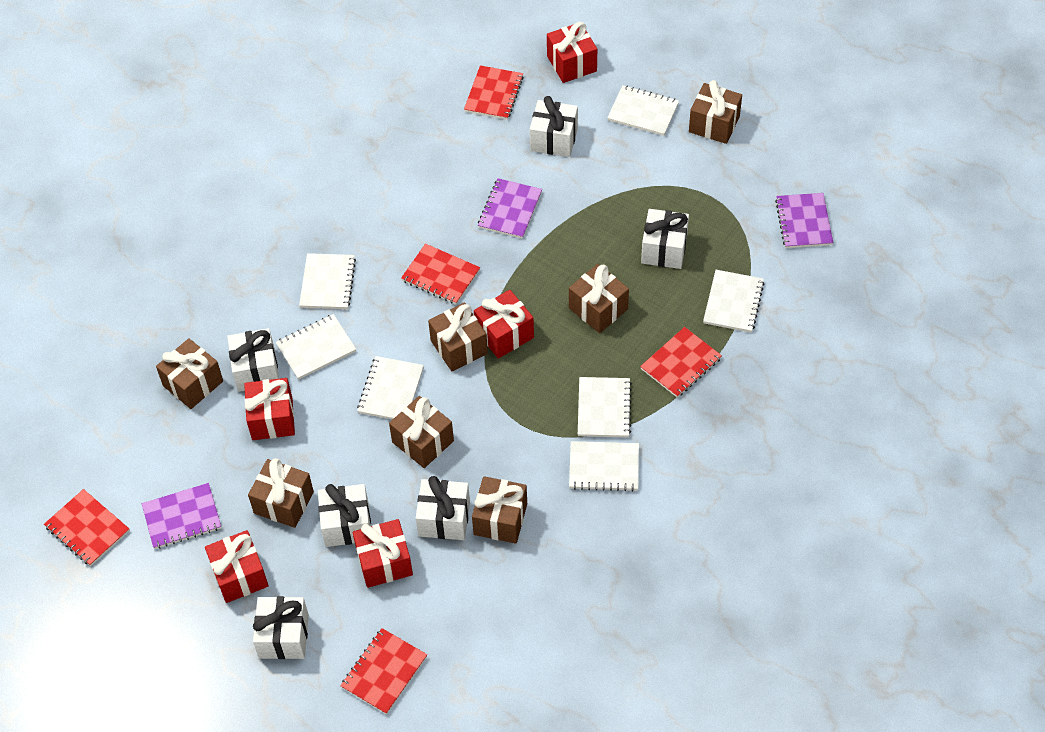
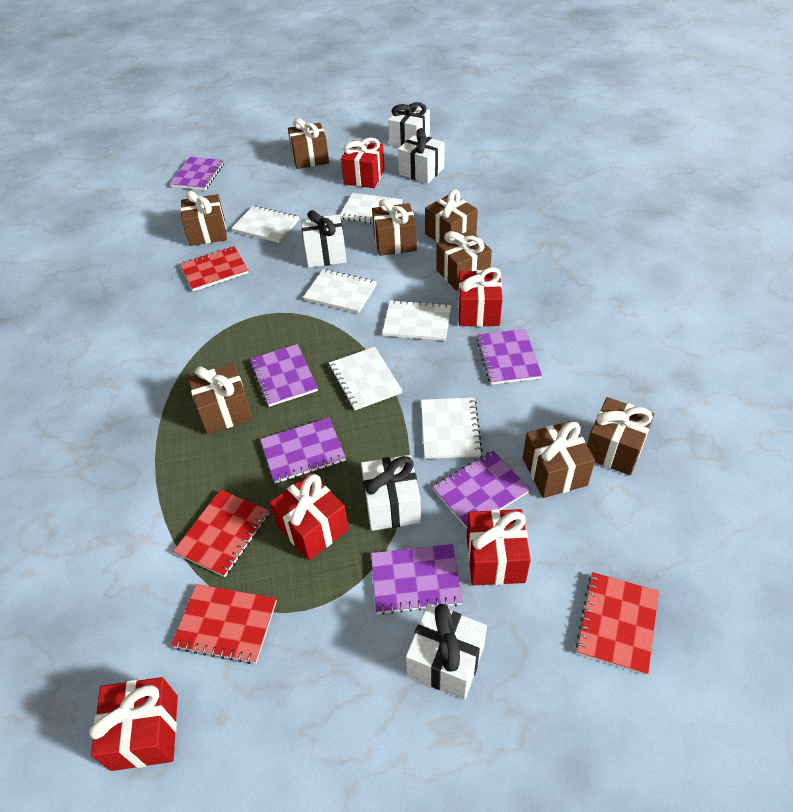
brown gift: [156,338,223,409] [248,458,314,528] [389,396,454,468] [428,302,488,372] [472,476,527,544] [569,264,629,333] [689,80,742,144] = 7 -> [181,190,227,246] [188,364,253,434] [288,118,329,169] [372,199,417,256] [425,189,478,243] [436,230,492,291] [523,421,595,498] [587,397,654,475] = 8
purple notebook: [142,483,221,549] [478,178,542,239] [775,193,833,248] = 3 -> [169,157,224,190] [250,344,318,407] [260,418,346,483] [371,544,463,615] [433,451,530,528] [476,329,542,385] = 6
red notebook: [44,489,130,566] [340,628,427,714] [401,244,480,304] [464,65,524,120] [640,327,722,398] = 5 -> [171,584,277,664] [173,490,269,577] [180,246,249,291] [575,572,659,675] = 4
white gift: [227,328,279,392] [253,596,309,659] [318,484,371,547] [416,476,470,540] [530,96,578,157] [641,209,689,269] = 6 -> [301,210,347,268] [361,455,421,531] [388,102,430,147] [398,128,445,184] [406,603,487,699] = 5
white notebook: [276,314,356,380] [299,253,356,309] [357,356,424,420] [569,441,639,492] [578,377,632,438] [607,85,679,136] [703,270,764,333] = 7 -> [231,206,299,243] [303,269,377,313] [329,347,402,410] [340,193,403,223] [382,300,451,341] [421,398,483,459] = 6

